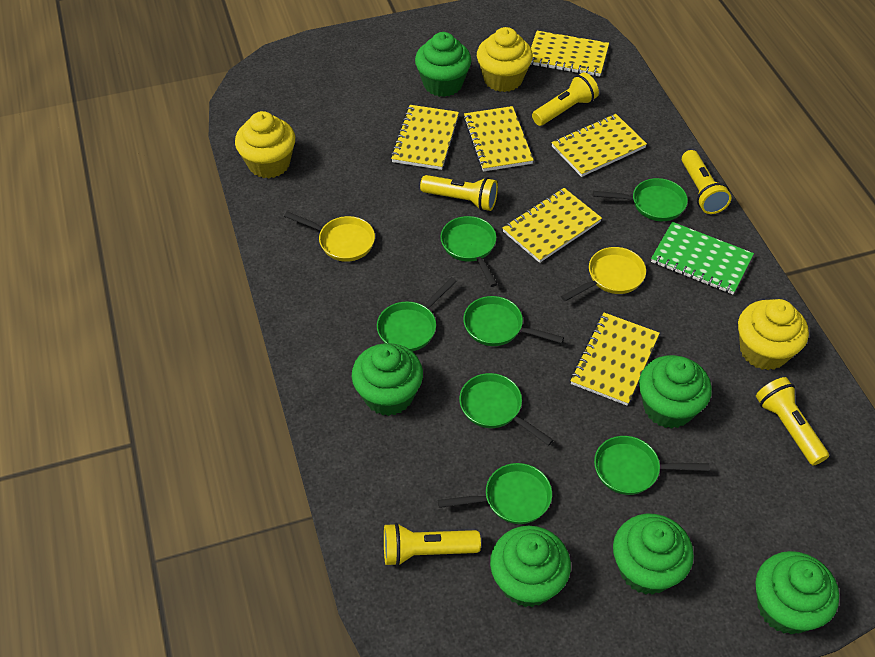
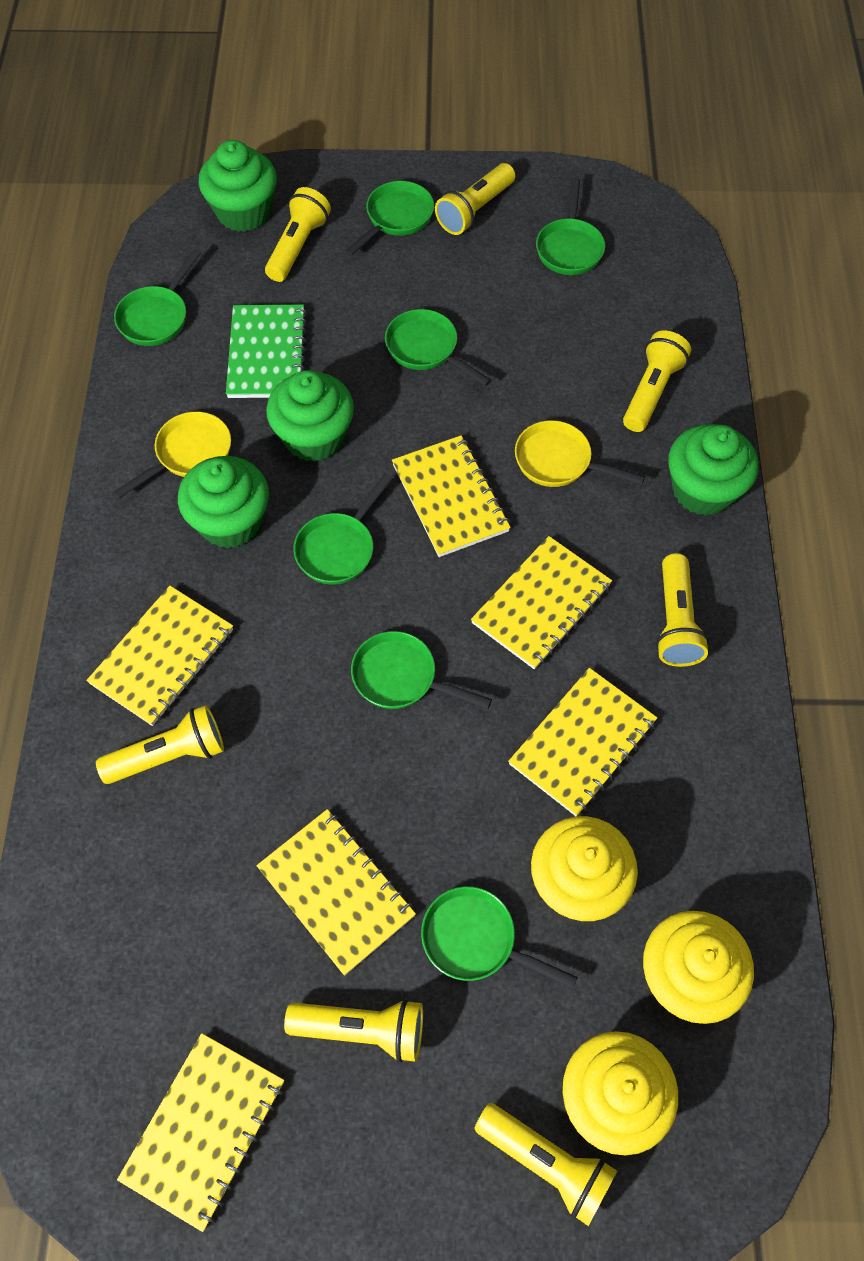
green cupcake: [352,343,423,416] [415,32,471,97] [490,526,571,607] [613,514,694,595] [639,355,712,429] [755,551,839,634] = 6 -> [178,456,269,548] [199,140,277,232] [266,370,354,462] [668,424,759,516] = 4
yellow flashlight: [384,523,481,566] [420,175,498,211] [532,72,599,126] [682,150,731,214] [756,377,829,466] = 5 -> [96,705,224,784] [265,187,331,282] [284,999,423,1063] [435,163,515,235] [474,1103,617,1226] [623,330,691,432] [656,553,709,667] = 7

